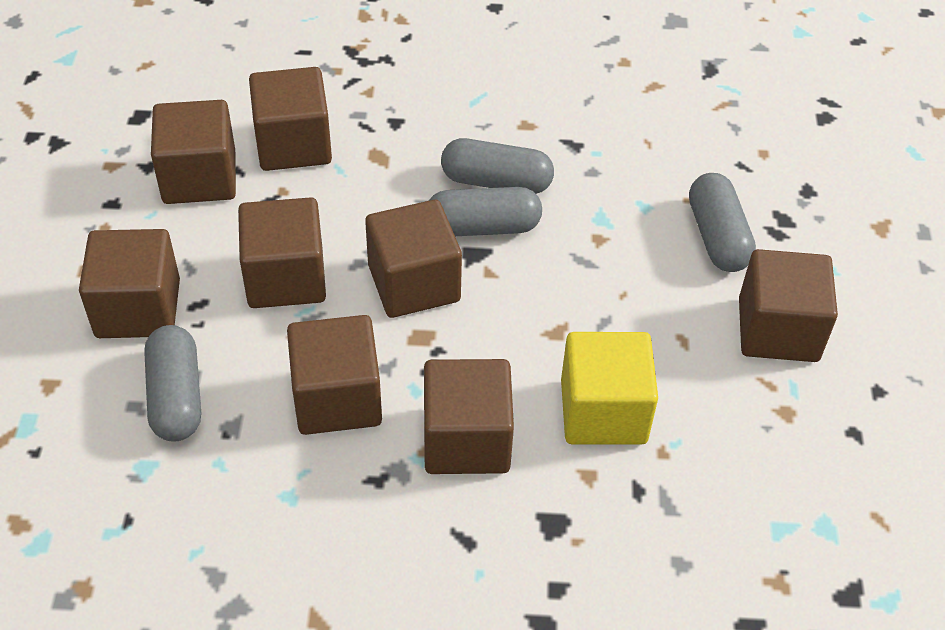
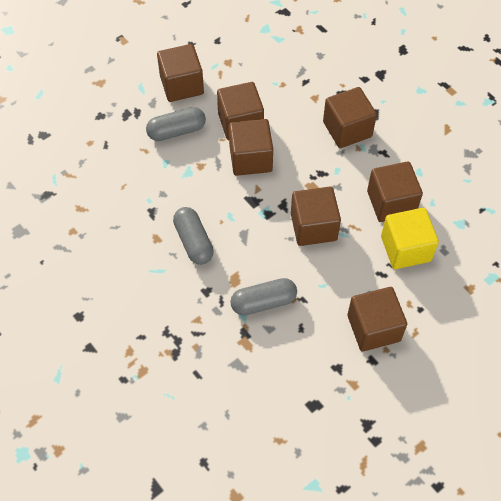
brown cube: [79,229,180,338] [151,100,236,204] [238,197,326,308] [249,67,332,171] [287,315,382,435] [365,200,462,318] [424,359,514,474] [739,249,838,362] = 8 -> [157,44,204,102] [217,82,264,141] [229,119,273,176] [291,187,341,246] [323,87,377,148] [347,287,407,352] [367,161,423,222] = 7
grey capsule: [144,325,201,442] [428,187,542,236] [441,138,554,194] [689,173,756,272] = 4 -> [146,107,206,141] [173,207,214,265] [230,278,297,316] = 3

